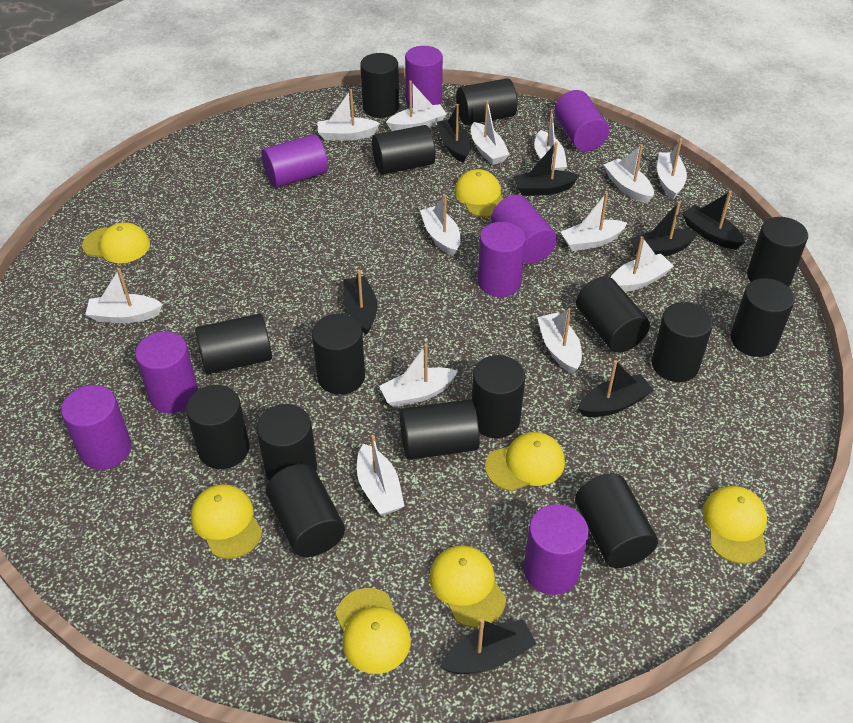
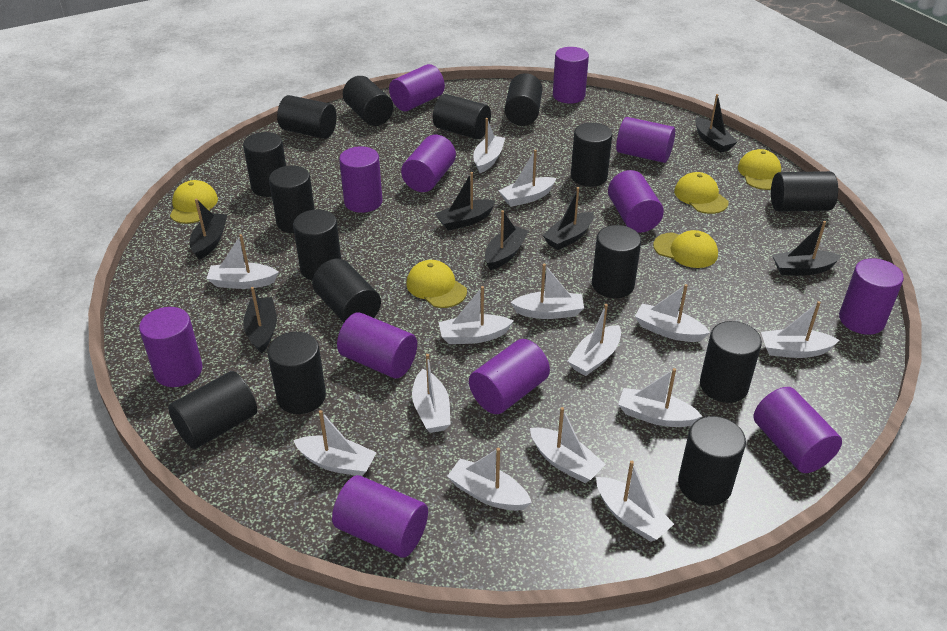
purple cylinder: [61,385,132,470] [135,332,198,413] [262,134,328,188] [405,46,443,108] [478,222,526,297] [491,195,557,264] [524,504,589,595] [554,90,609,152] = 8 -> [139,307,203,387] [332,475,428,558] [337,312,417,379] [339,146,382,213] [389,64,445,111] [401,135,456,192] [469,339,550,414] [553,47,589,104] [608,170,664,233] [616,117,675,163] [753,387,842,473] [839,258,904,335] = 12
white boat: [85,268,163,323] [317,89,380,141] [357,436,404,516] [379,344,458,407] [386,80,447,131] [420,194,460,256] [471,100,510,165] [535,110,567,171] [537,308,582,374] [561,192,627,251] [604,144,654,203] [610,236,674,292] [657,139,687,199] = 13 -> [206,234,279,289] [293,410,377,476] [412,354,451,433] [438,286,513,344] [447,448,532,511] [473,118,505,173] [498,150,556,207] [511,264,584,319] [530,407,606,483] [568,304,621,376] [596,461,674,542] [618,368,702,427] [635,284,710,342] [761,301,839,358] = 14
yellow cap: [82,222,150,263] [191,484,262,559] [335,588,411,674] [429,545,506,628] [454,169,503,217] [485,432,565,491] [703,486,767,564] = 7 -> [170,180,218,224] [407,260,467,308] [653,230,718,268] [674,172,729,214] [738,149,781,190] = 5

